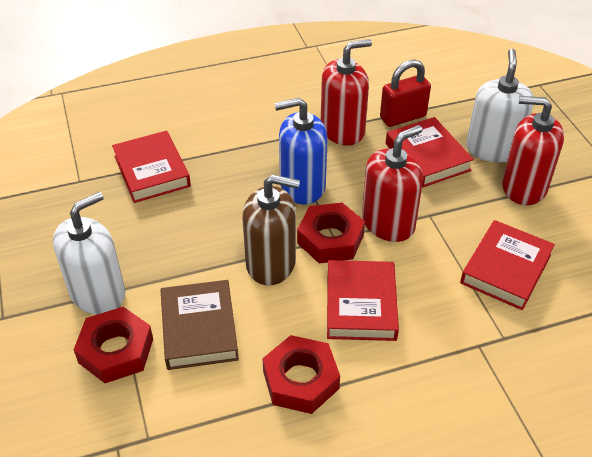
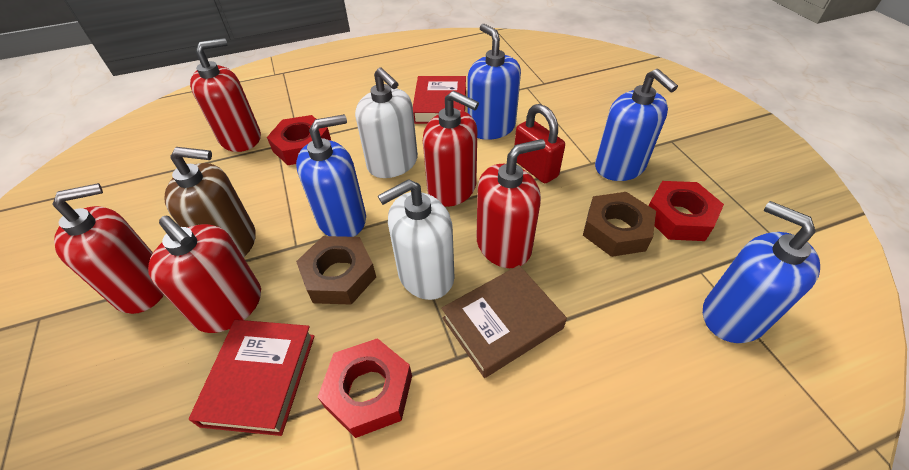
blue soap dispenser: [274,98,328,204] = 1 -> [296,114,366,237] [468,24,521,140] [595,69,678,181] [703,201,820,343] = 4
brown nut: none = 0 -> [296,236,376,305] [583,192,656,257] = 2
red book: [112,131,191,203] [327,260,399,341] [386,117,474,188] [460,220,555,310] = 4 -> [189,320,315,436] [413,76,466,124] = 2
red soap dispenser: [321,39,372,146] [362,125,423,242] [502,96,564,205] = 3 -> [52,183,164,314] [148,216,261,333] [190,38,261,152] [423,91,479,207] [477,139,546,268] = 5

